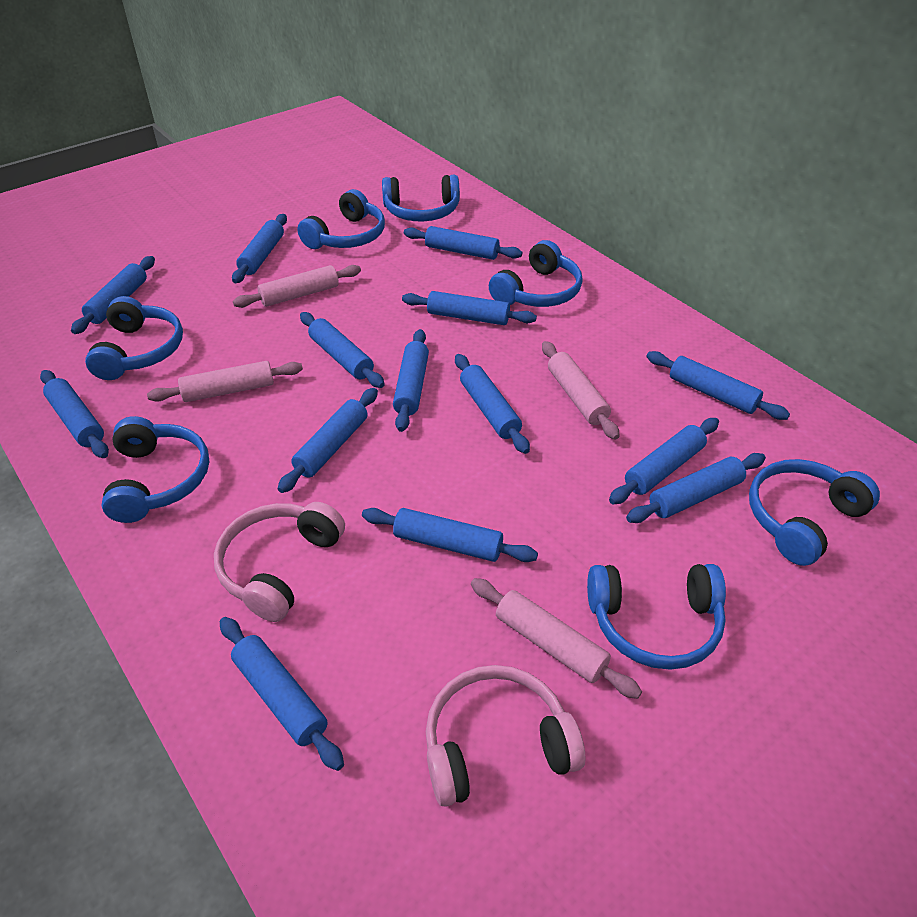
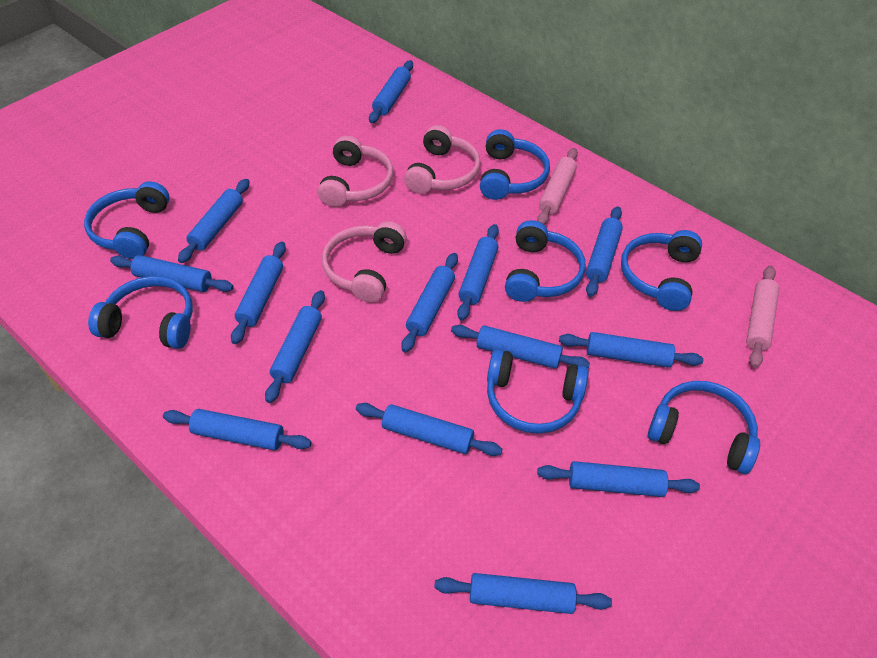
pink headphones: [214,502,345,622] [426,665,585,807] = 2 -> [318,136,393,207] [322,221,407,303] [404,125,481,194] = 3
pink rolling pin: [147,361,303,402] [233,265,361,308] [471,578,642,699] [542,341,620,440] = 4 -> [537,148,578,224] [746,265,779,368] = 2

